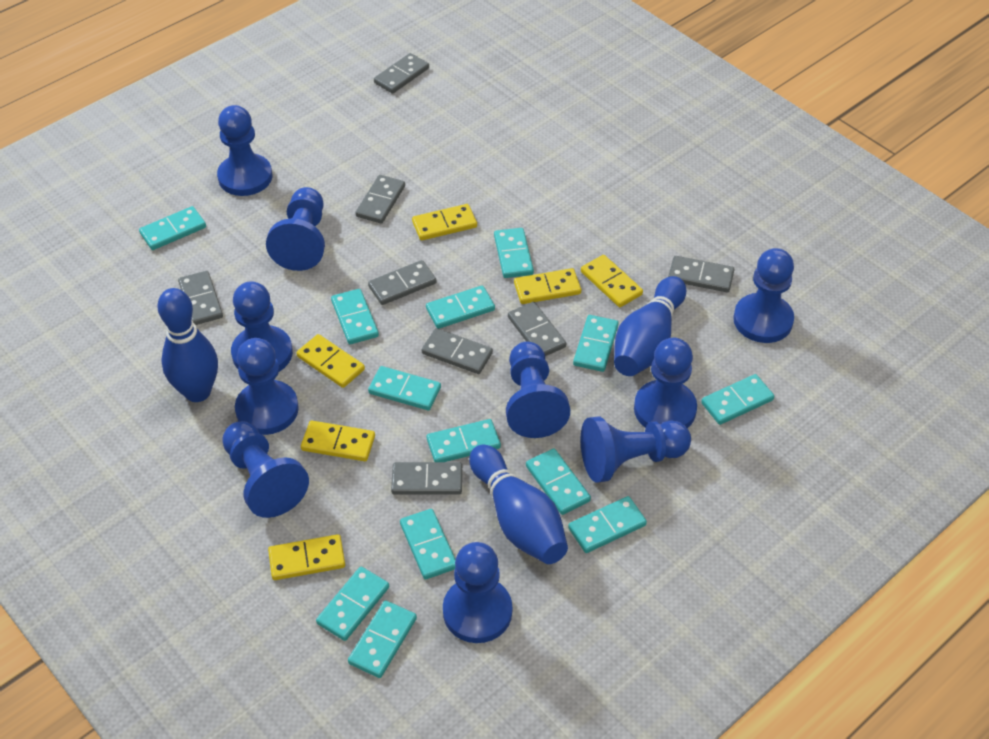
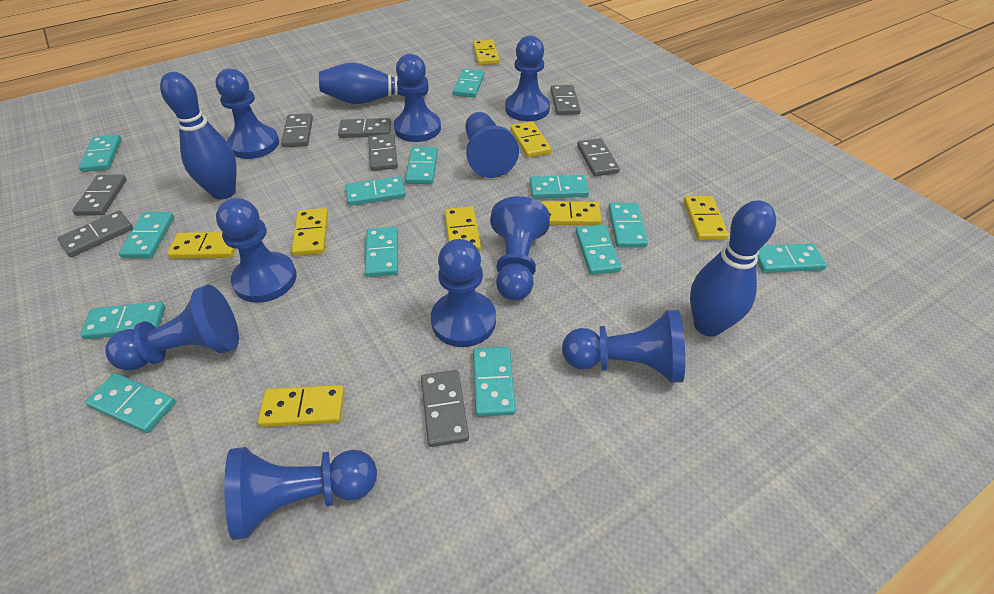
yellow domino: [268,534,345,580] [297,334,365,388] [301,420,375,461] [412,204,477,241] [514,268,581,304] [581,255,643,307] = 6 -> [167,232,236,259] [258,385,345,427] [291,208,328,256] [445,206,481,251] [473,40,500,65] [510,121,551,158] [541,201,602,225] [684,196,729,240] = 8

